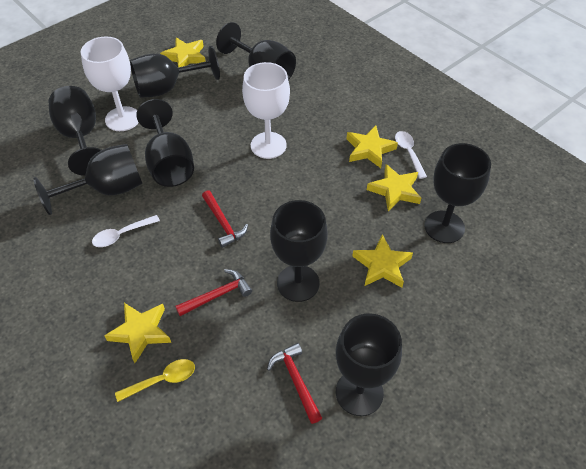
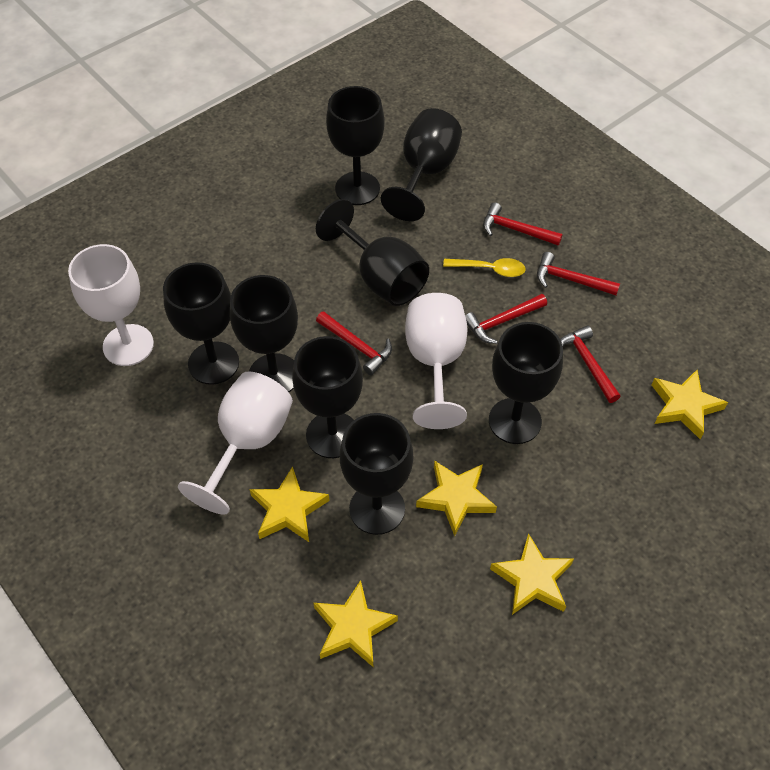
red hammer: [175,269,252,316] [202,190,248,248] [267,343,322,424] = 3 -> [316,311,392,375] [465,294,547,344] [483,202,563,246] [537,252,620,295] [560,325,621,403] = 5
white goblet: [81,37,139,131] [242,62,290,159] = 2 -> [68,244,154,366] [178,372,293,515] [405,293,467,429] = 3
white spoon: [92,215,160,247] [395,131,427,179] = 2 -> none = 0

